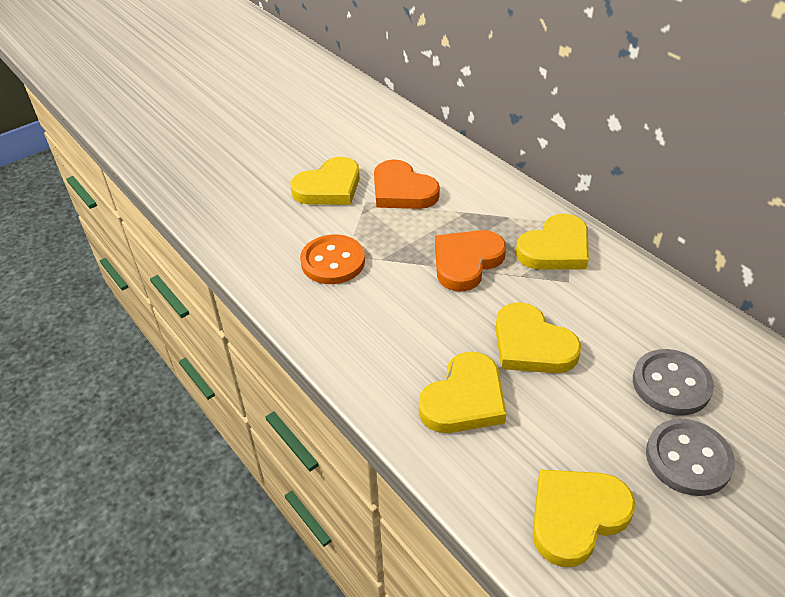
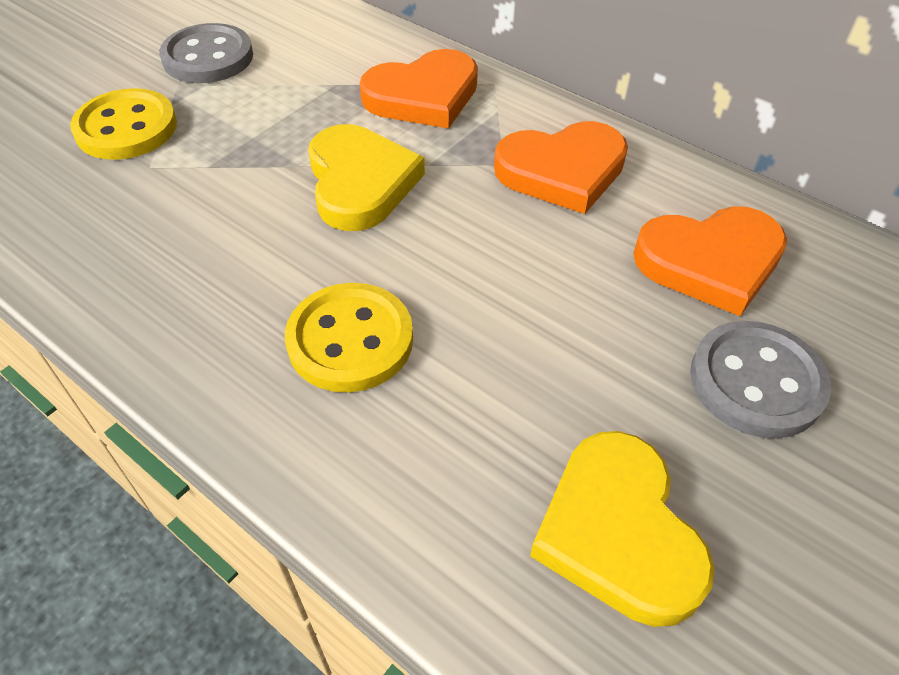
orange button: [300,234,365,284] = 1 -> none = 0
orange heart: [374,159,440,209] [435,230,506,292] = 2 -> [360,49,478,129] [494,121,628,214] [633,206,787,316] = 3
yellow button: none = 0 -> [70,88,177,160] [285,283,413,392] = 2
yellow heart: [291,157,360,205] [419,352,507,433] [495,302,581,374] [516,214,589,270] [533,469,635,567] = 5 -> [308,124,425,231] [530,431,715,627] = 2

